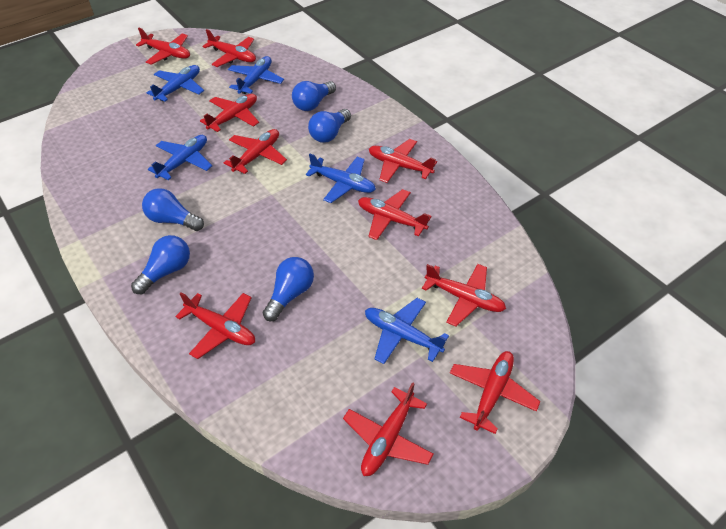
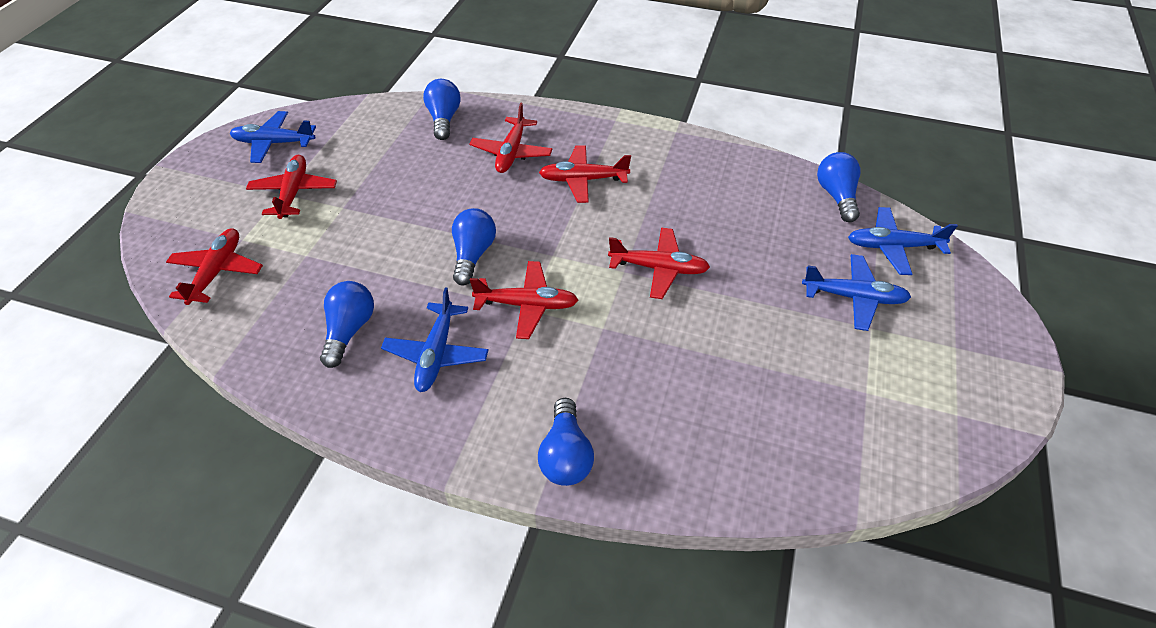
blue plane: [147,65,204,102] [148,135,212,180] [228,56,284,94] [306,154,376,203] [365,298,449,364] = 5 -> [230,111,316,163] [381,287,489,392] [802,254,911,331] [848,207,958,275] = 4
red plane: [136,28,190,65] [175,292,255,359] [200,94,259,132] [203,29,256,67] [224,129,287,174] [343,382,434,476] [358,189,432,240] [369,139,437,183] [422,264,506,326] [450,351,541,434] = 10 -> [166,228,263,305] [246,155,337,219] [469,103,553,173] [470,261,578,339] [539,145,631,203] [608,228,710,299] = 6

